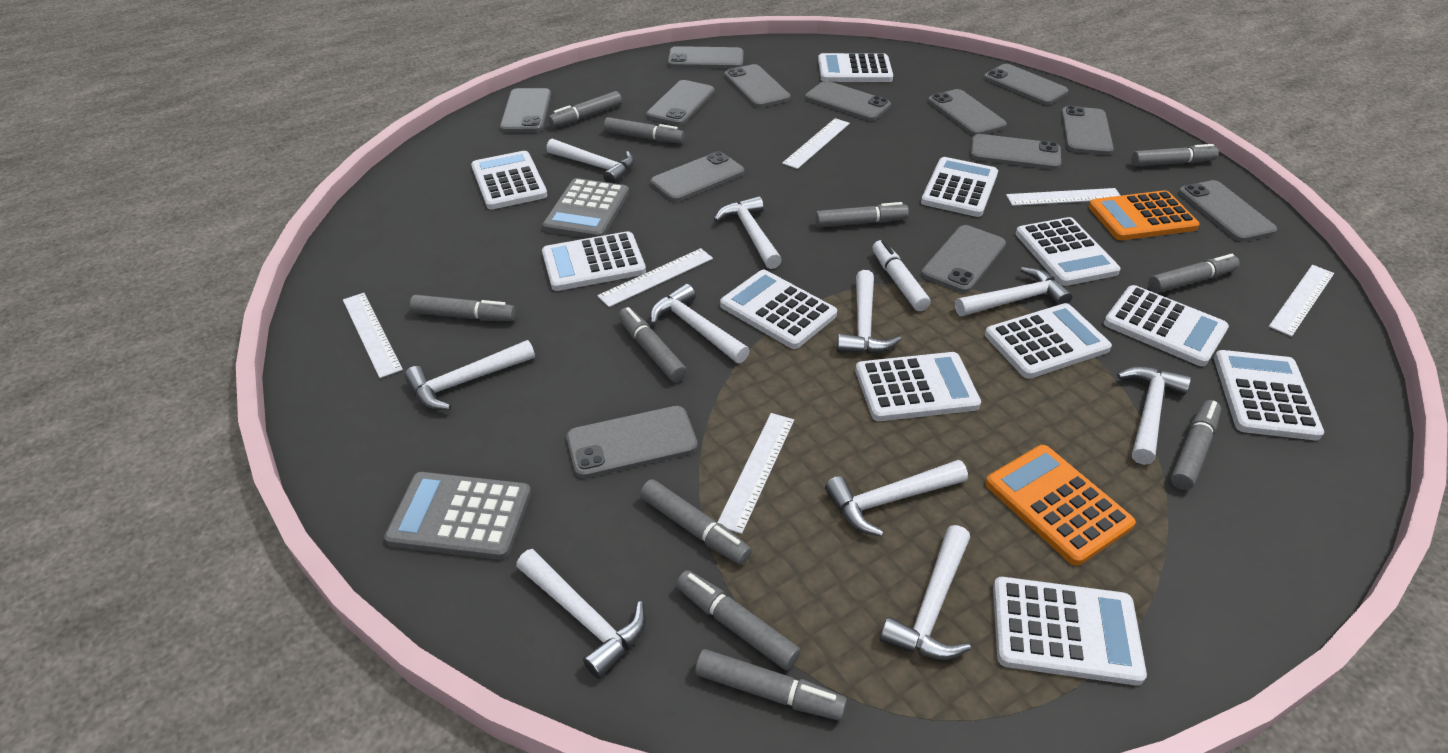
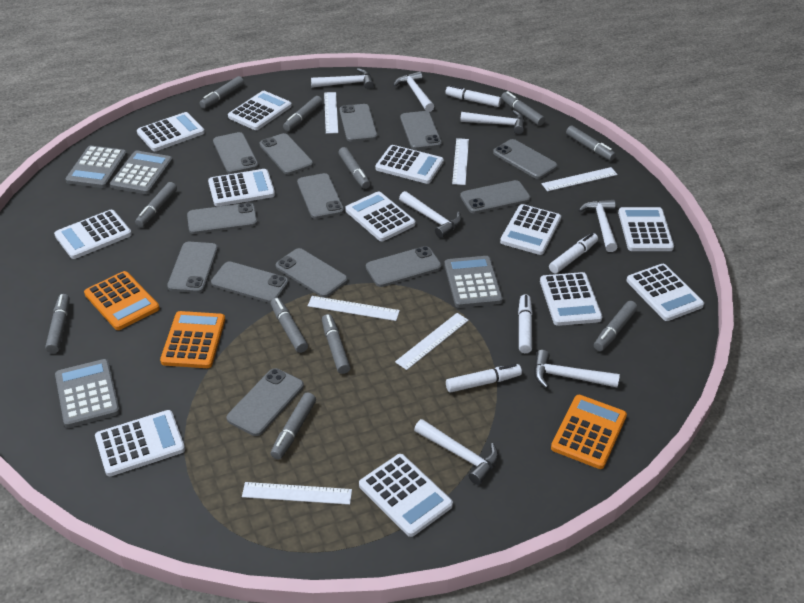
grey calculator: [384,472,531,560] [543,178,629,238] = 2 -> [55,359,120,428] [65,146,127,188] [110,151,173,194] [444,256,503,308] = 4
orange calculator: [985,445,1136,566] [1088,190,1200,240] = 2 -> [84,271,160,330] [160,311,225,368] [551,395,627,469] = 3
white calculator: [471,151,547,210] [542,231,646,291] [720,270,837,349] [818,53,893,82] [855,352,981,421] [921,157,998,217] [985,303,1112,379] [993,577,1147,685] [1016,217,1121,286] [1104,285,1229,366] [1214,350,1324,440] = 11 -> [54,210,132,259] [95,410,185,476] [137,112,205,151] [208,169,275,207] [228,91,292,130] [345,191,416,241] [359,454,453,537] [375,145,444,184] [500,204,561,255] [540,272,603,326] [618,207,674,251] [626,264,704,321] = 12
white hammer: [405,340,535,410] [516,549,646,679] [546,138,634,184] [650,284,750,363] [714,196,782,269] [825,460,968,537] [837,270,901,354] [880,525,971,660] [955,267,1072,316] [1117,366,1191,465] = 10 -> [311,68,374,89] [393,71,434,112] [399,191,462,238] [414,419,499,485] [460,110,525,134] [534,350,620,388] [578,199,618,252] = 7
white marker: [873,240,931,311] = 1 -> [445,85,501,107] [446,364,522,393] [518,294,533,353] [549,233,598,274] = 4

